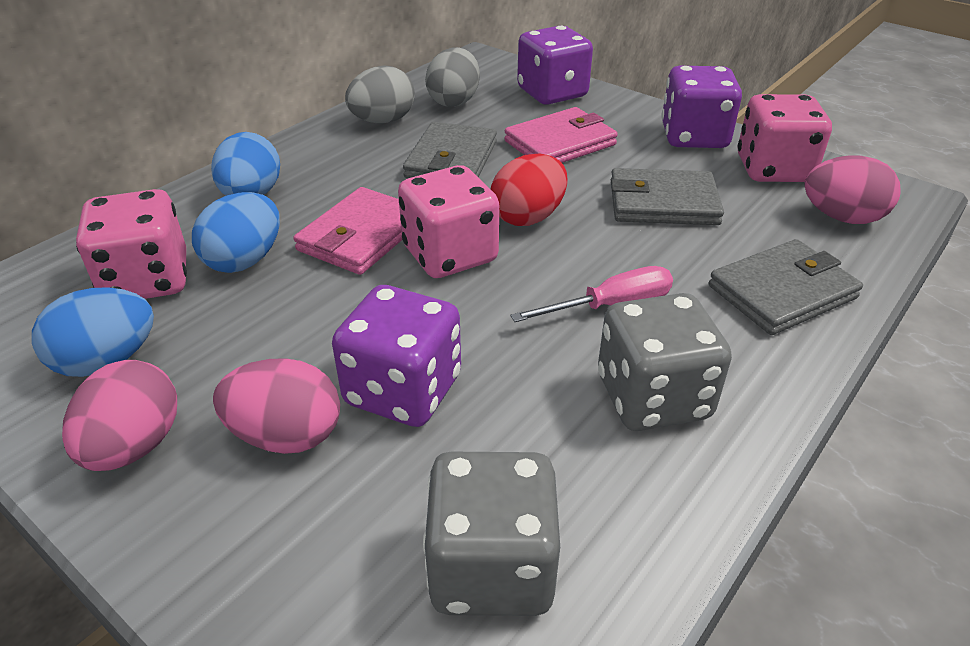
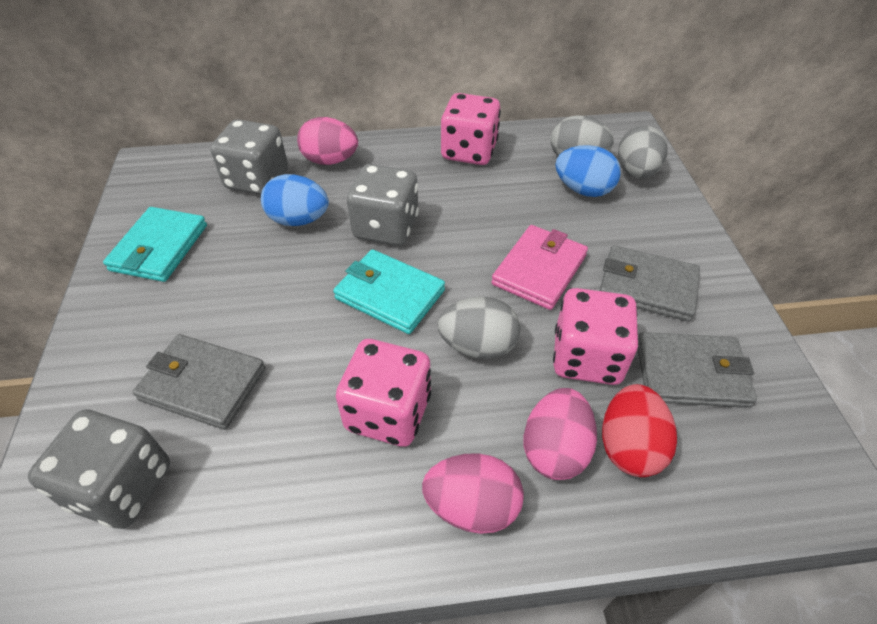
blue egg: [32,287,154,377] [192,192,280,273] [211,132,280,196] = 3 -> [261,174,329,226] [555,145,621,197] = 2
grey dice: [423,452,560,616] [598,293,732,431] = 2 -> [28,410,170,529] [210,119,288,195] [347,164,419,246] = 3
grey egg: [345,65,415,123] [425,47,480,107] = 2 -> [437,297,520,359] [551,115,614,156] [618,126,668,178] = 3
pink screwdriver: [511,266,673,322] = 1 -> none = 0
pink wallet: [293,187,402,275] [504,107,618,163] = 2 -> [491,225,588,310] = 1
purple dice: [332,285,461,427] [517,25,593,105] [661,66,742,148] = 3 -> none = 0
turquoise wallet: none = 0 -> [103,207,207,282] [333,249,445,334] = 2

